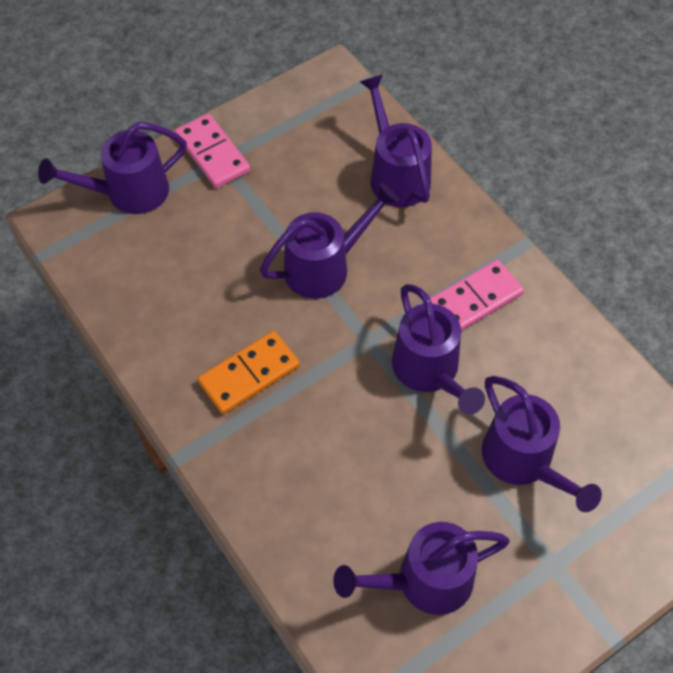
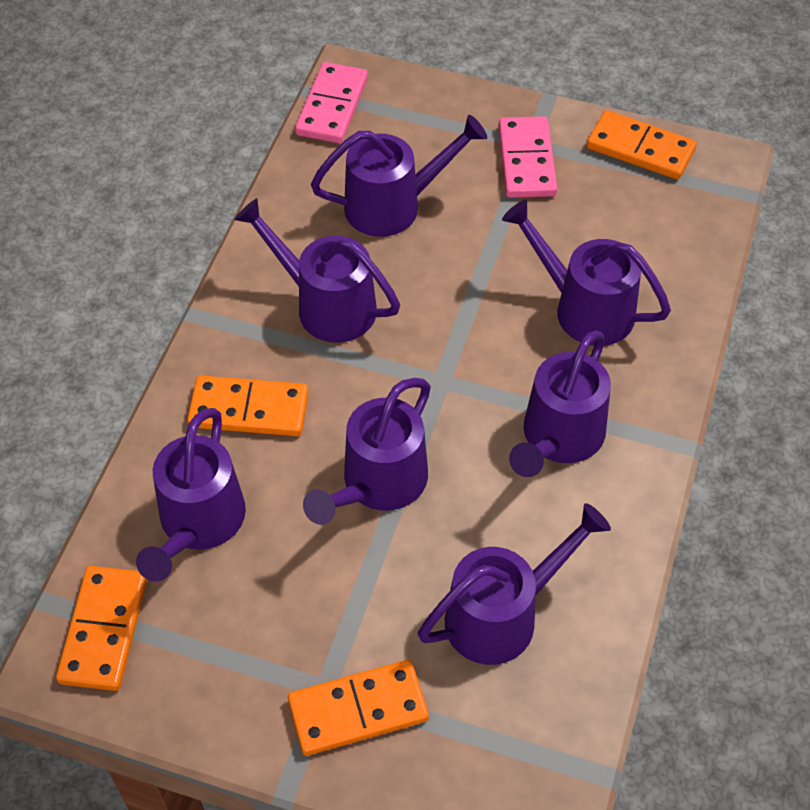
orange domino: [198,331,300,414] = 1 -> [56,566,147,691] [187,375,308,436] [288,660,429,756] [587,110,697,180] = 4
purple watering can: [38,122,187,214] [260,183,399,299] [333,522,510,615] [360,74,432,207] [392,284,485,415] [482,376,602,512] = 6 -> [136,408,246,582] [234,198,400,343] [303,378,431,525] [311,115,487,237] [418,503,611,665] [502,200,671,346] [509,330,611,477] = 7

